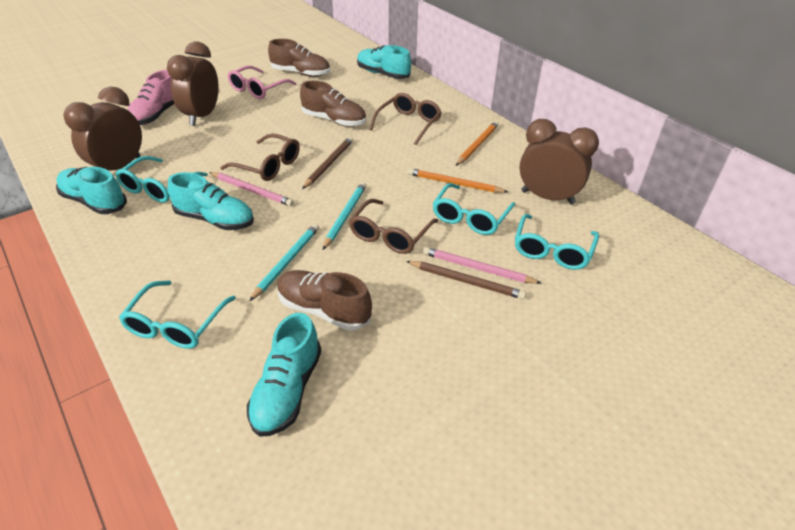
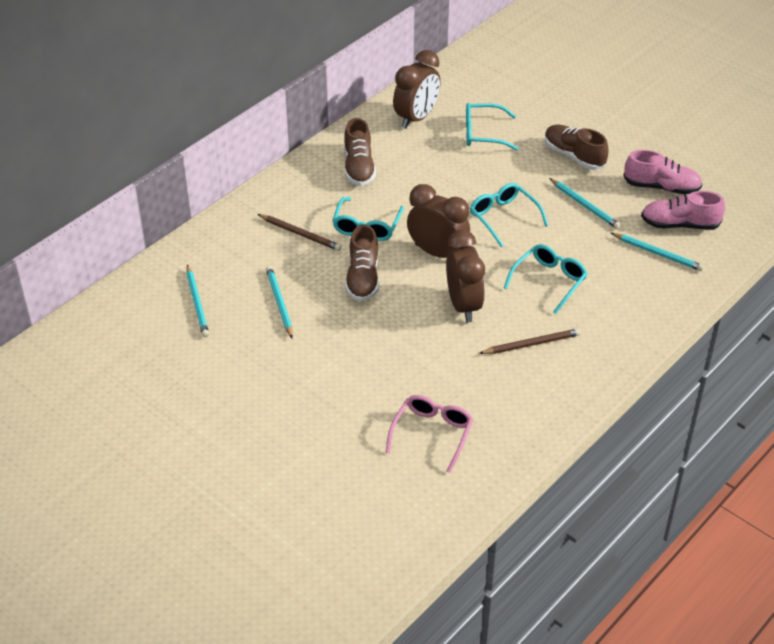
brown glasses: [220,134,300,181] [349,199,438,254] [369,93,442,145] = 3 -> none = 0
orange pencil: [408,168,508,193] [456,121,499,166] = 2 -> none = 0
pink pencil: [209,172,294,206] [423,247,542,284] = 2 -> none = 0
pink shoe: [127,70,174,125] = 1 -> [623,150,702,194] [641,191,725,230] = 2
turquoise pencil: [250,224,319,301] [323,182,367,250] = 2 -> [186,265,209,337] [266,266,293,338] [549,178,621,229] [611,233,704,271] = 4
turquoise shoe: [56,167,127,214] [168,172,254,230] [247,313,321,437] [357,45,411,79] = 4 -> none = 0

